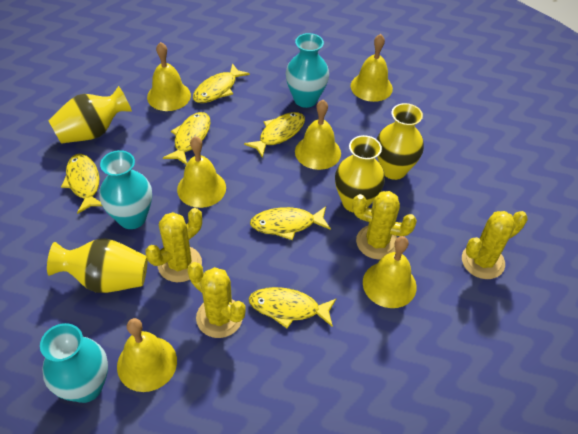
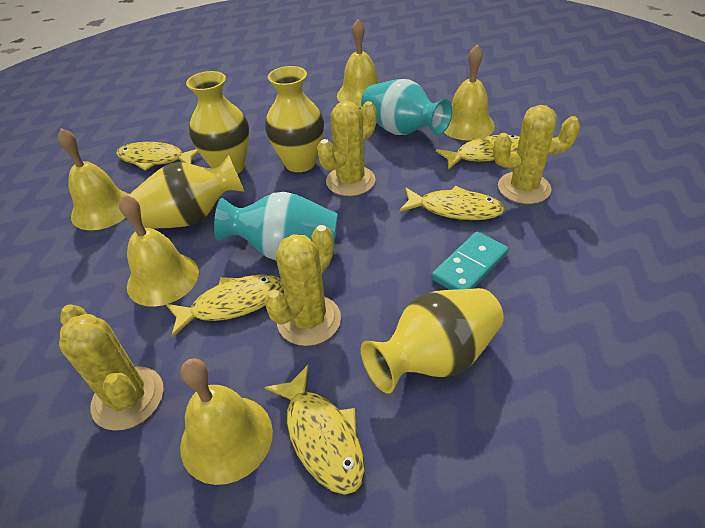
turquoise domino: none = 0 -> [431,232,509,290] = 1
turquoise vase: [40,323,108,403] [99,150,152,229] [286,33,329,108] = 3 -> [214,192,338,260] [361,79,452,135] = 2
yellow bell: [117,318,177,392] [147,42,191,111] [177,136,226,208] [295,100,341,170] [351,34,393,102] [363,236,417,308] = 6 -> [57,128,129,230] [119,195,199,307] [180,358,273,485] [337,19,379,108] [444,45,495,141] = 5
yellow fish: [61,154,102,214] [163,112,210,165] [193,63,250,103] [244,112,305,158] [249,287,337,328] [250,206,331,240] = 6 -> [116,142,199,171] [166,275,283,338] [264,365,365,495] [399,186,505,220] [436,135,520,170] = 5

